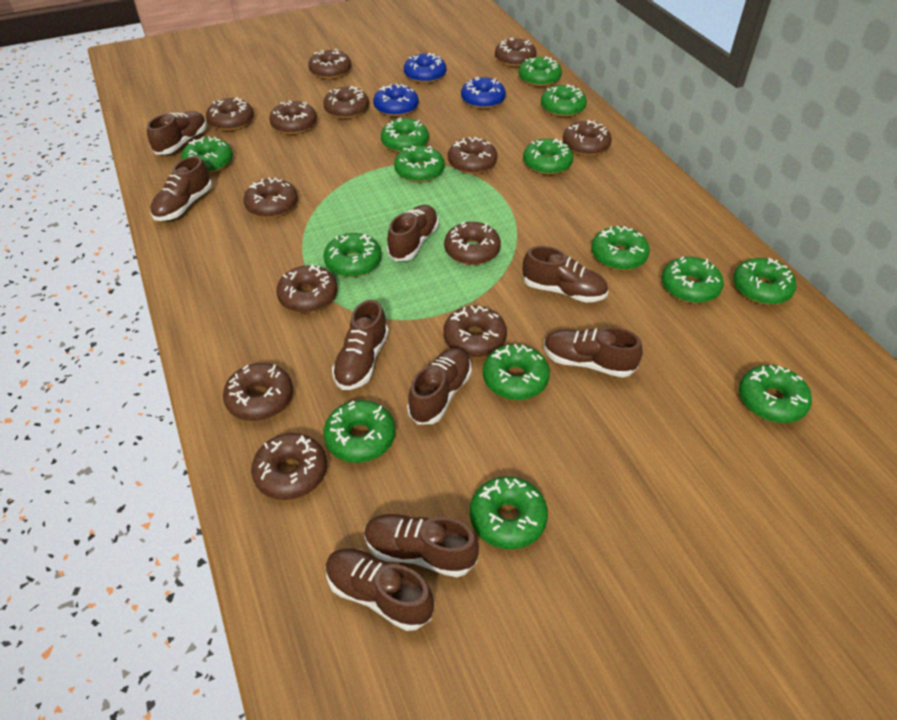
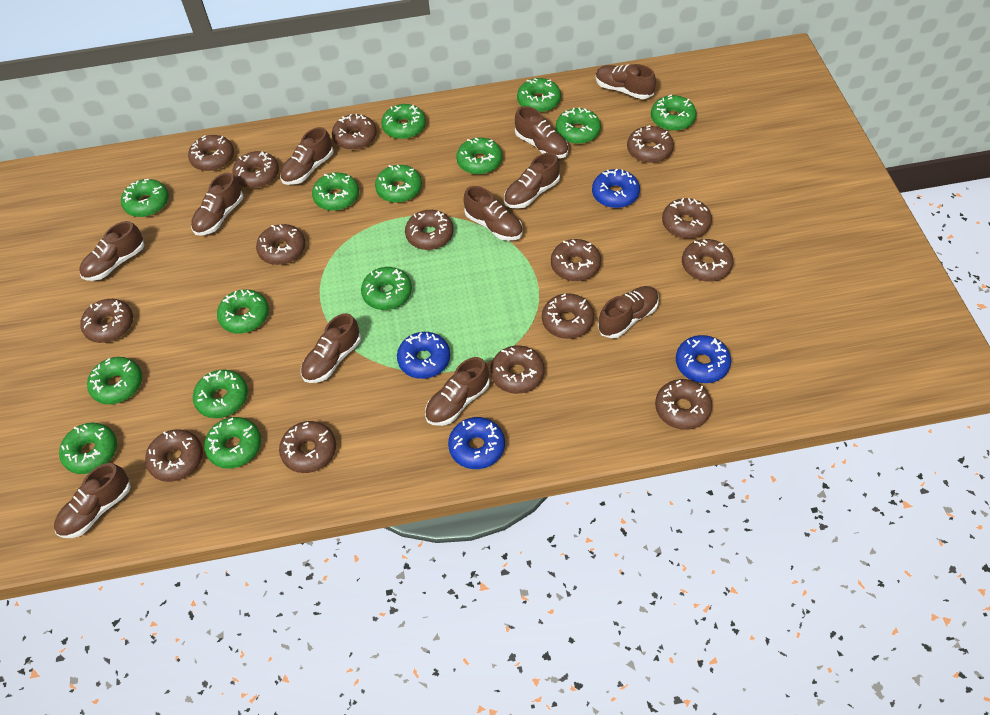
blue donut: [373,84,419,117] [404,53,446,83] [461,77,506,109] = 3 -> [397,332,450,379] [448,417,505,469] [592,169,640,208] [676,335,731,383] = 4
brown donut: [206,97,254,131] [223,363,293,421] [243,178,298,218] [251,433,327,500] [269,101,317,134] [276,265,338,313] [308,49,351,79] [323,86,369,119] [443,306,507,357] [444,222,501,265] [448,137,497,174] [495,37,536,67] [563,120,612,156] = 13 -> [81,299,133,343] [145,430,203,482] [188,135,234,171] [232,151,279,188] [256,224,305,265] [279,421,336,473] [332,114,377,150] [405,210,454,250] [490,345,545,394] [542,293,594,339] [551,239,601,281] [627,125,674,163] [655,379,712,430] [662,198,712,239] [682,239,733,282] = 15
brown shoe: [147,111,207,155] [150,156,212,221] [326,548,434,631] [332,300,389,390] [364,514,479,577] [387,205,439,261] [407,348,472,425] [522,246,608,303] [543,327,643,377] = 9 -> [54,463,131,538] [79,221,144,281] [191,172,243,236] [280,127,333,185] [301,313,361,383] [425,357,490,426] [464,186,523,241] [504,152,560,209] [515,106,568,159] [596,64,656,99] [598,286,659,339] = 11

